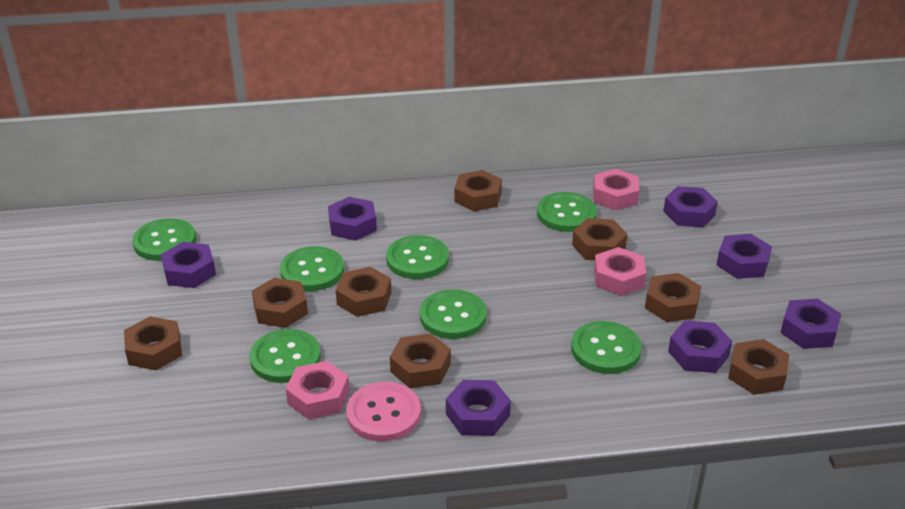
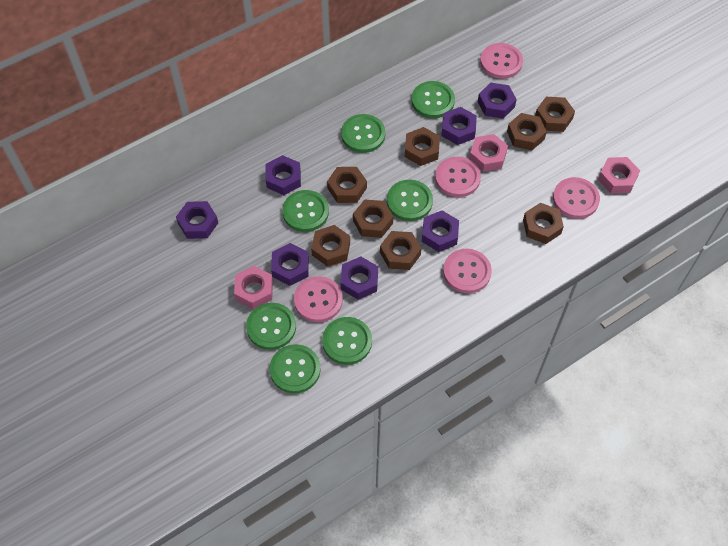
pink button: [346,382,421,442] = 1 -> [294,276,343,322] [435,157,481,197] [443,249,492,293] [480,43,523,79] [553,177,600,219] = 5

